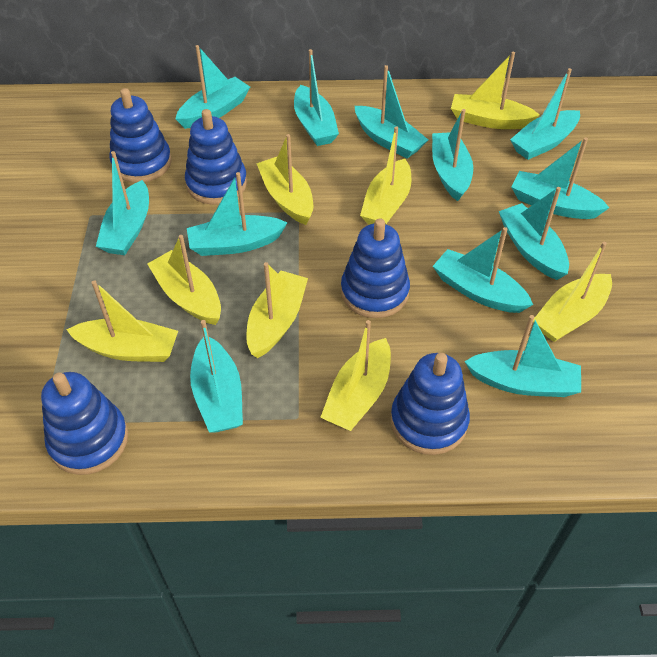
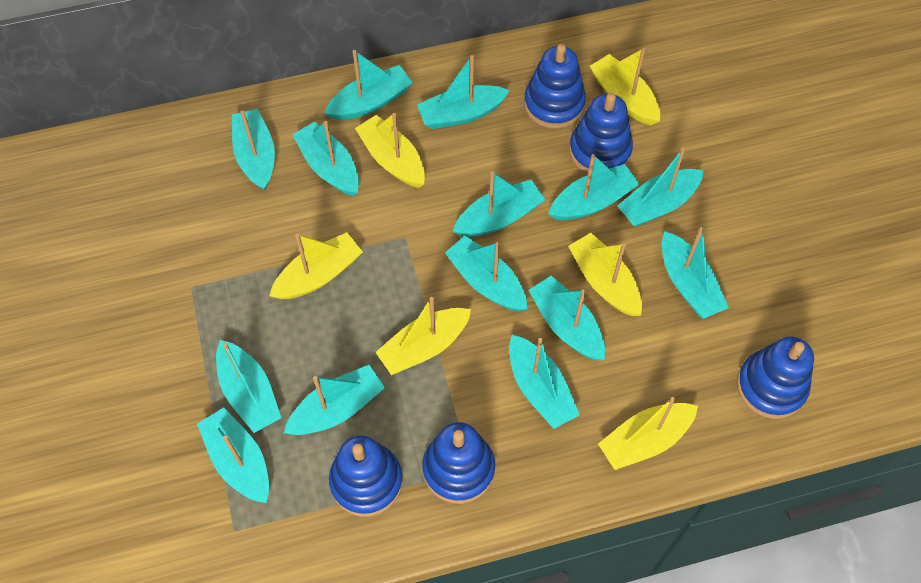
turquoise boat: [96,151,149,255] [175,45,250,129] [187,172,287,256] [190,320,243,432] [294,49,339,146] [355,65,428,158] [432,109,473,201] [433,227,533,313] [464,315,581,397] [499,187,569,280] [510,68,580,160] [511,137,609,219] = 12 -> [197,407,269,503] [216,340,281,433] [232,109,275,191] [284,365,385,435] [292,121,359,196] [324,50,413,120] [417,55,510,129] [445,236,527,311] [453,171,546,237] [509,335,580,429] [529,275,605,360] [548,154,640,220] [617,148,704,227] [662,227,729,319] = 14
yellow boat: [66,280,178,362] [147,235,221,325] [246,262,308,358] [256,134,313,225] [320,320,391,431] [360,126,411,225] [451,52,540,129] [533,242,612,342] = 8 -> [269,232,363,299] [355,113,425,188] [375,297,471,375] [568,233,642,316] [590,48,660,125] [598,397,698,470] = 6

